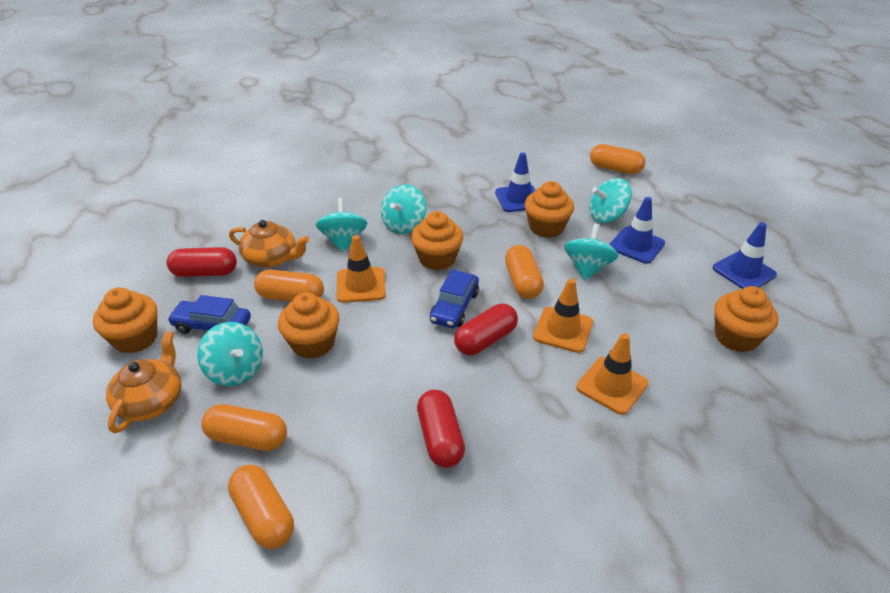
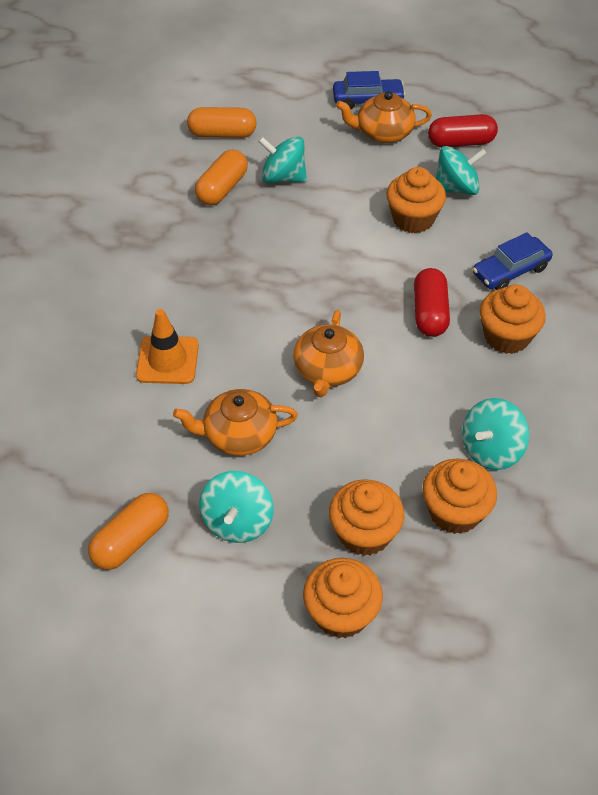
blue traffic cone: [495,152,535,212] [609,197,665,264] [713,222,777,289] = 3 -> none = 0
orange capsule: [201,404,287,451] [228,465,294,549] [254,270,324,301] [505,245,544,299] [590,144,646,174] = 5 -> [88,493,168,570] [187,107,257,138] [195,149,248,205] = 3
orange teapot: [106,331,182,433] [229,220,309,268] = 2 -> [173,389,298,456] [293,310,364,397] [336,91,432,143] = 3
orange traffic cone: [337,235,386,303] [533,279,593,353] [576,333,649,415] = 3 -> [136,309,199,384] = 1
red capsule: [167,247,237,277] [417,390,465,468] [454,303,518,355] = 3 -> [414,268,450,337] [428,114,498,147] = 2
turquoise spinning top: [197,322,263,386] [316,198,367,253] [381,184,426,234] [564,224,618,281] [589,178,632,223] = 5 -> [199,471,274,543] [258,136,307,183] [436,146,487,195] [462,398,529,470] = 4

